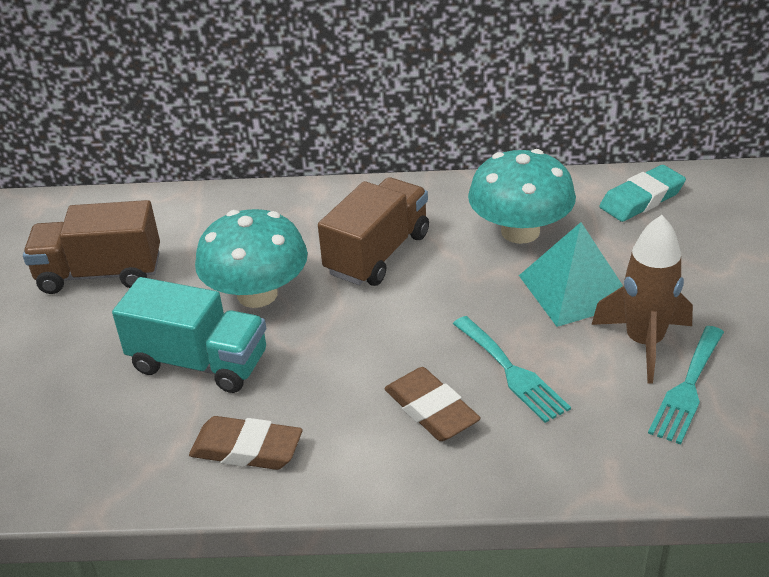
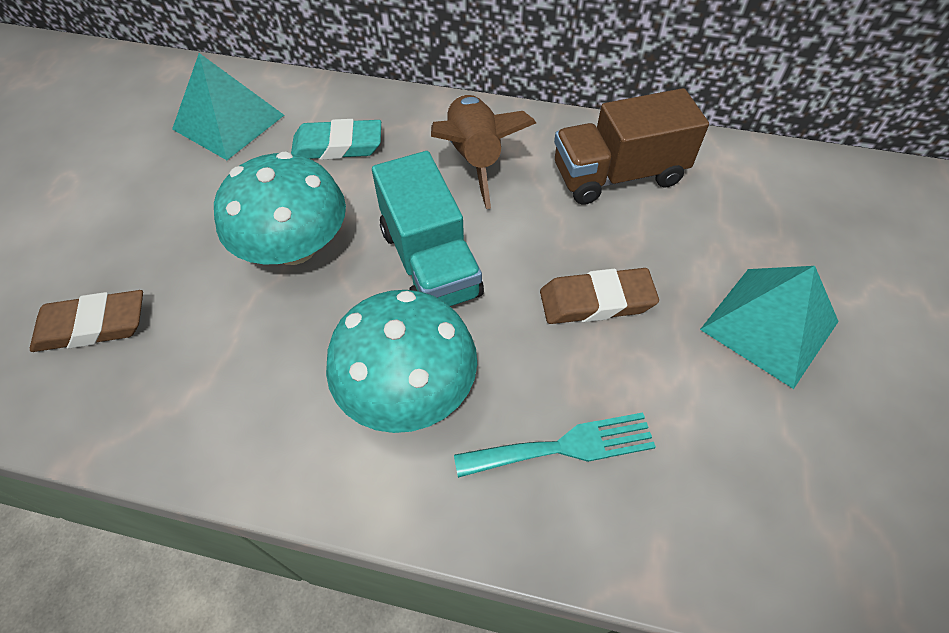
brown truck: [23,200,160,294] [318,177,429,286] = 2 -> [554,88,709,205] = 1
turquoise fork: [453,316,571,423] [648,326,724,445] = 2 -> [454,412,656,478] = 1
turquoise pyramid: [519,222,623,327] = 1 -> [172,53,284,160] [700,266,839,389] = 2

